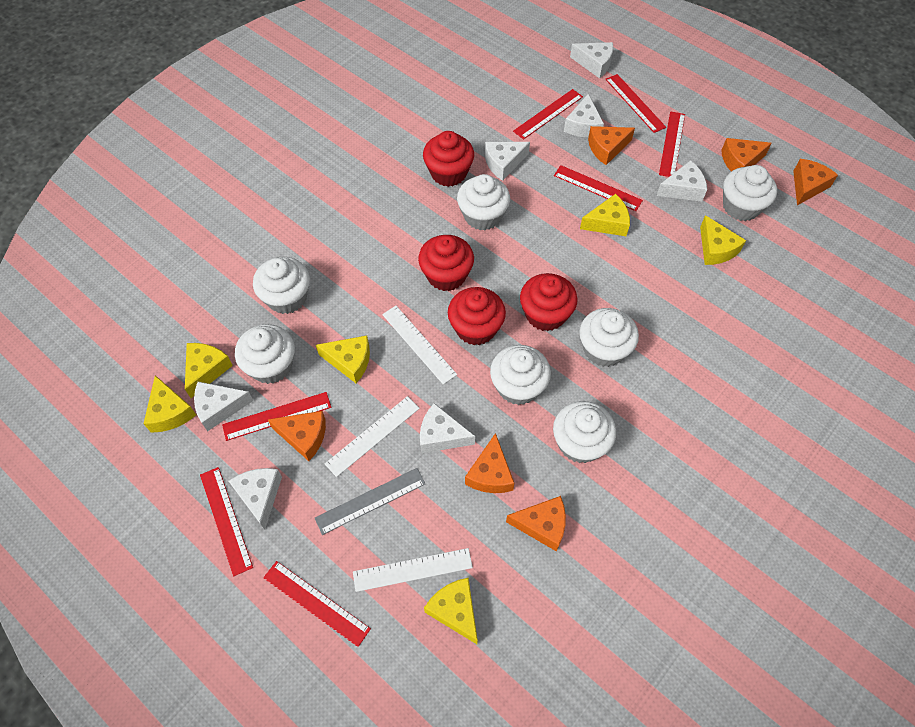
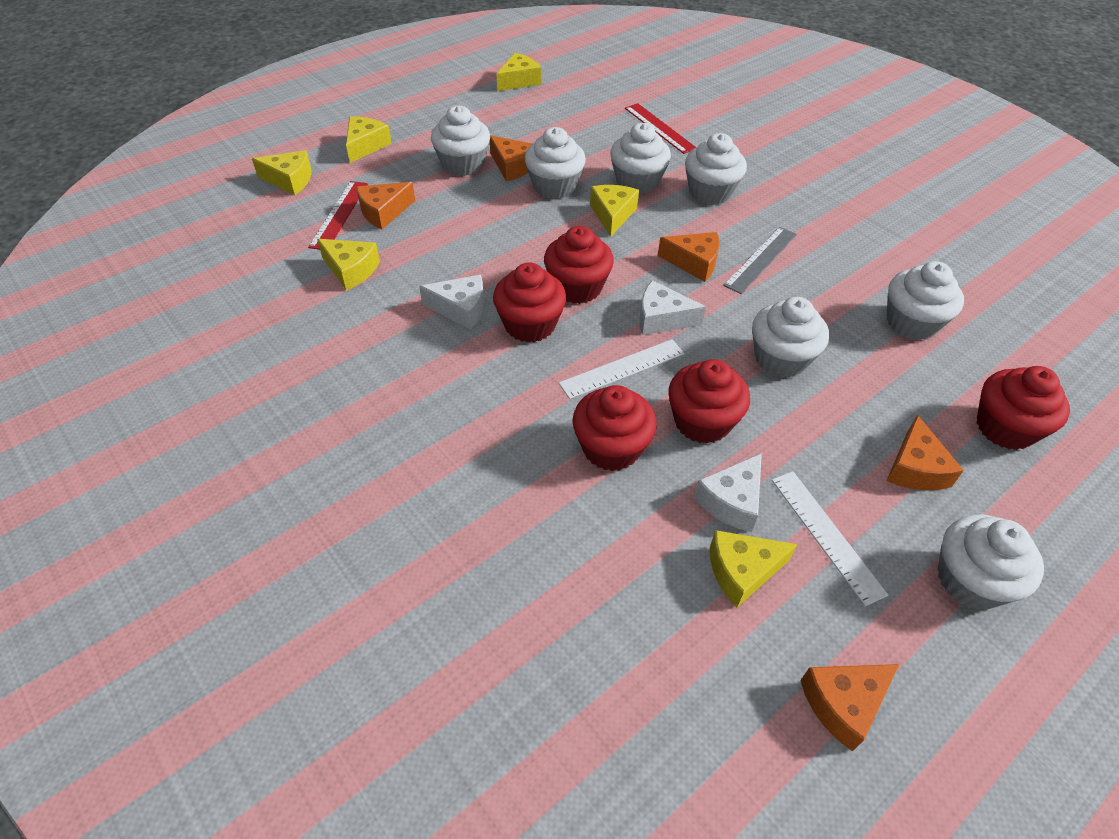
orange cheese: [268,411,326,461] [465,433,514,493] [506,496,566,551] [588,126,635,165] [721,138,772,171] [793,159,838,205] = 6 -> [356,182,415,229] [490,135,532,181] [658,232,720,282] [800,664,899,752] [886,415,964,491] = 5
red cupcake: [418,235,474,291] [423,131,474,187] [448,287,506,345] [520,273,578,331] = 4 -> [493,262,566,343] [544,226,614,304] [572,385,657,471] [668,359,750,444] [977,366,1070,450] = 5
red ruler: [200,467,253,576] [222,392,331,441] [263,561,371,647] [513,89,583,140] [554,165,643,211] [605,74,666,133] [659,111,685,177] = 7 -> [308,181,368,250] [625,103,696,154] = 2
white cheese: [194,382,253,431] [229,468,282,530] [420,403,475,453] [485,142,530,181] [564,93,604,137] [570,42,613,79] [657,160,707,202] = 7 -> [419,275,484,330] [639,280,706,335] [694,453,762,532] = 3
white ruler: [325,396,420,477] [353,548,473,592] [382,306,457,385] = 3 -> [559,339,684,399] [772,471,888,606] = 2

